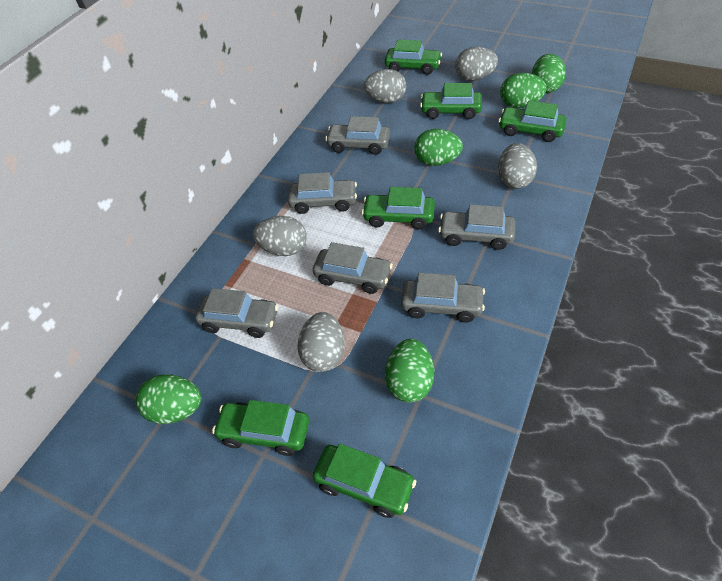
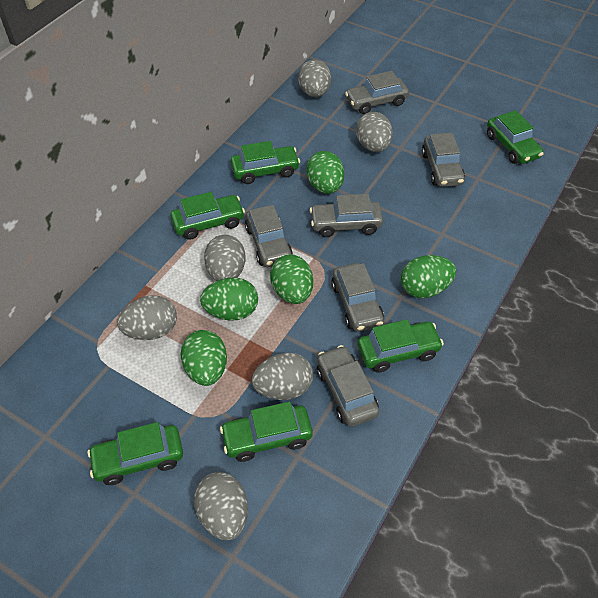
grey egg: [253,216,307,256] [298,312,345,372] [363,69,406,103] [455,47,498,81] [498,143,537,189] = 5 -> [117,295,177,340] [194,472,248,540] [204,235,246,281] [252,353,313,400] [298,59,331,97] [356,112,393,152] = 6

